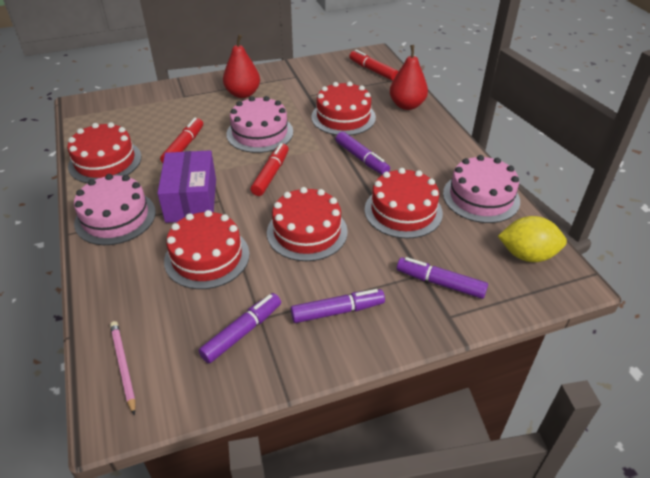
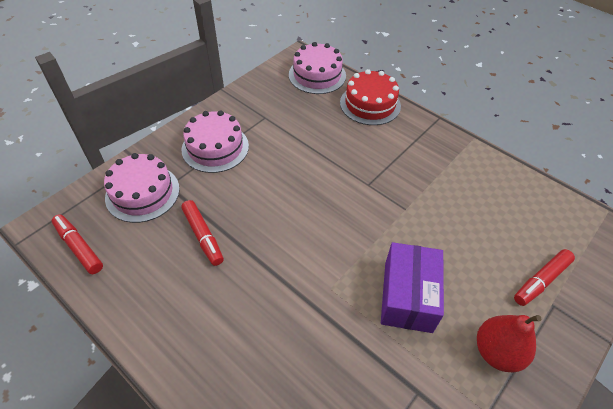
pink pencil: [110,321,136,415] = 1 -> none = 0
purple marker: [198,293,281,363] [291,289,385,323] [336,132,390,175] [397,257,488,299] = 4 -> none = 0
red cake: [67,122,141,183] [164,210,250,289] [267,187,348,261] [311,82,376,136] [365,168,443,239] = 5 -> [340,69,401,125] = 1
red pear: [223,35,260,98] [390,45,428,110] = 2 -> [477,315,541,372] = 1
yellow lemon: [498,216,567,262] = 1 -> none = 0

